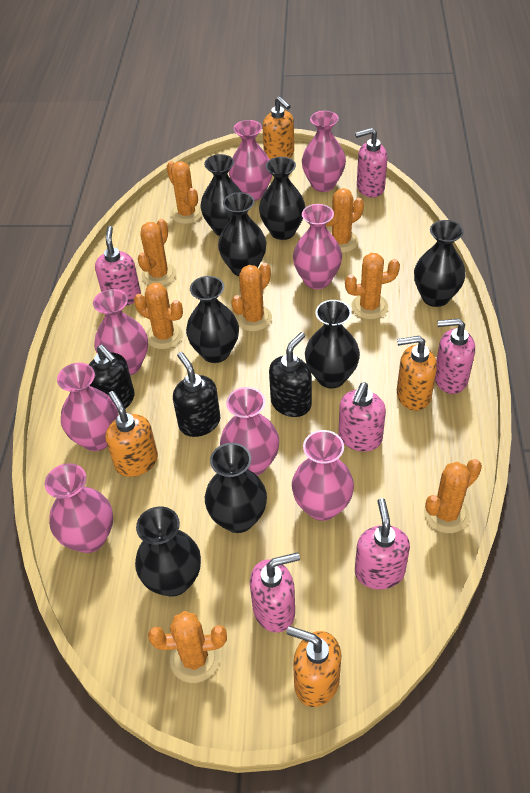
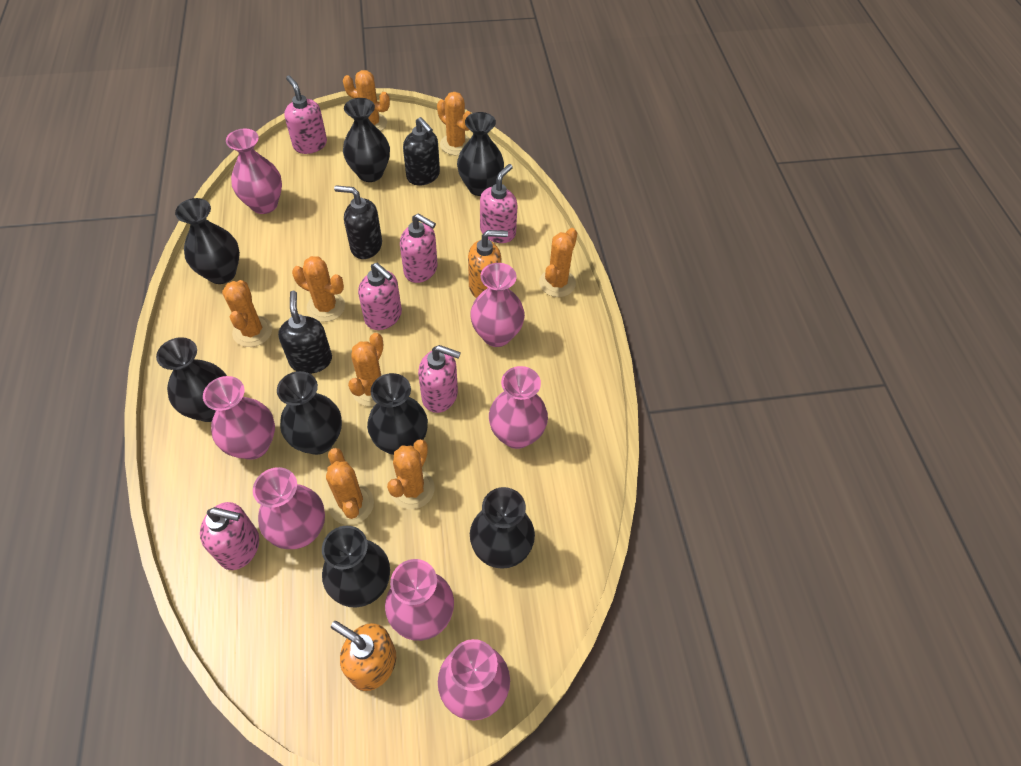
orange soap dispenser: [105,391,158,477] [262,96,294,159] [286,626,341,707] [397,336,437,411] = 4 -> [331,620,396,691] [468,230,508,298] = 2
pink vase: [45,463,113,553] [57,363,119,451] [93,289,148,375] [220,387,279,476] [229,120,272,201] [292,430,354,521] [293,204,342,289] [302,111,346,192] = 8 -> [203,376,275,460] [226,129,282,214] [253,467,325,549] [385,559,454,641] [438,639,510,721] [470,263,525,347] [489,366,548,449] = 7

